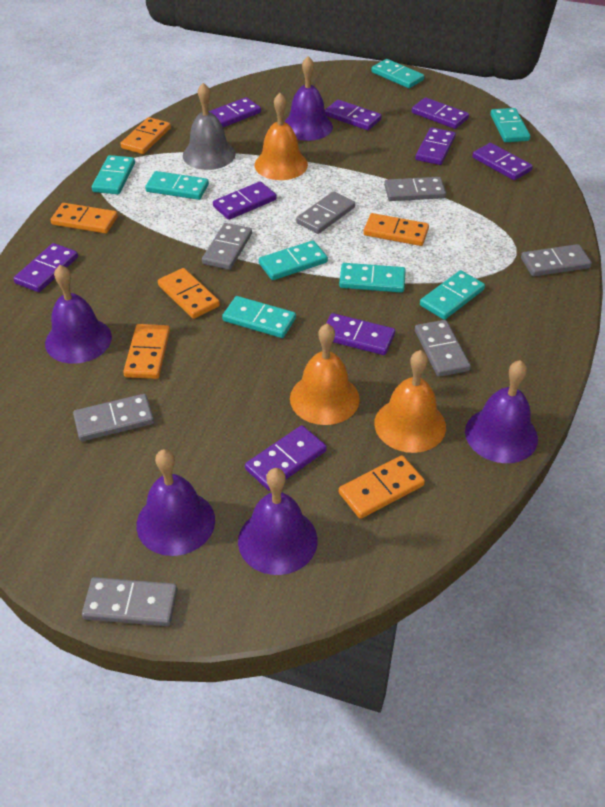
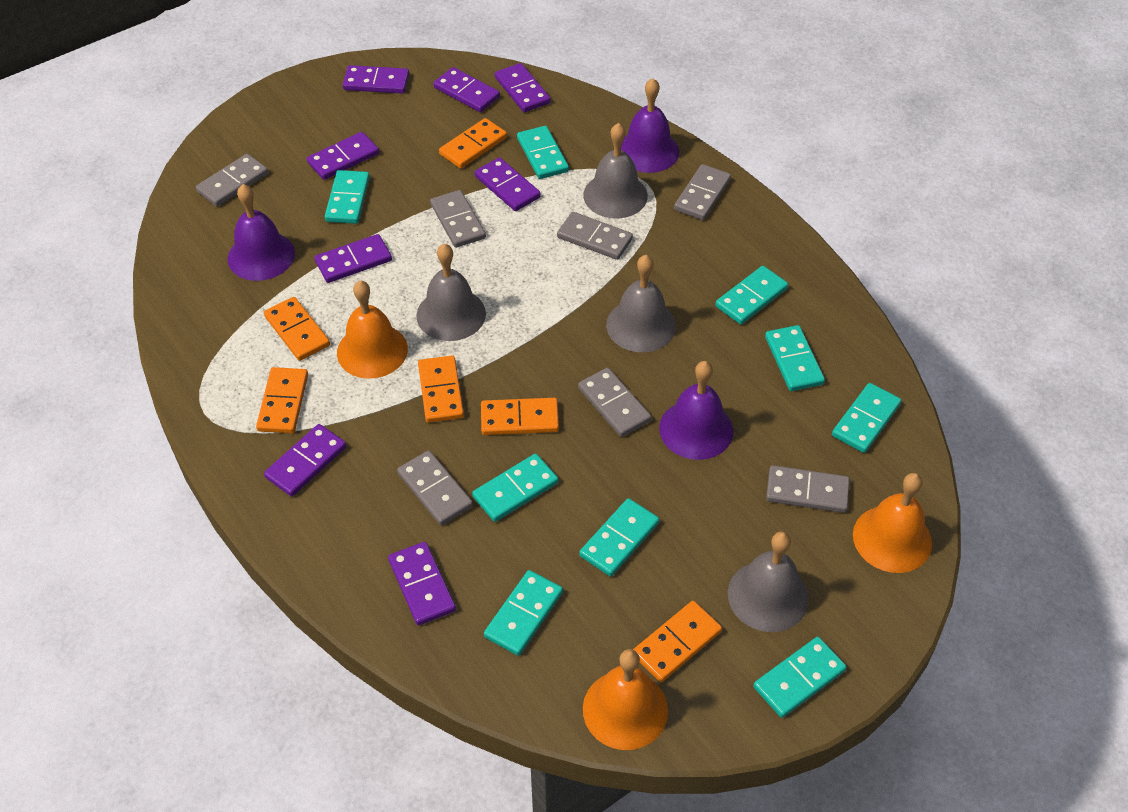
grey bell: [183,83,236,170] = 1 -> [416,244,486,341] [583,123,648,219] [606,255,676,352] [728,532,809,632] = 4
purple bell: [45,265,112,364] [137,449,215,556] [238,468,318,575] [284,56,333,141] [465,360,538,463] = 5 -> [228,184,295,281] [621,78,679,173] [659,361,733,460] = 3
purple domino: [13,243,78,292] [208,97,261,127] [213,182,276,220] [245,425,327,491] [325,100,382,130] [326,313,395,355] [412,97,469,129] [415,127,456,165] [472,143,533,180] = 9 -> [264,424,346,497] [307,132,379,180] [315,234,392,283] [343,65,409,94] [388,542,456,625] [433,67,500,112] [475,157,541,211] [495,63,551,112] = 8
turquoise domino: [92,155,135,194] [145,171,209,200] [222,296,296,338] [259,241,328,280] [339,263,406,293] [371,59,424,88] [420,270,485,320] [490,108,530,142] = 8 -> [325,170,370,224] [472,454,558,522] [484,570,563,656] [517,126,569,179] [579,498,659,577] [715,266,788,325] [753,637,847,718] [765,325,825,391] [832,383,902,453] = 9

